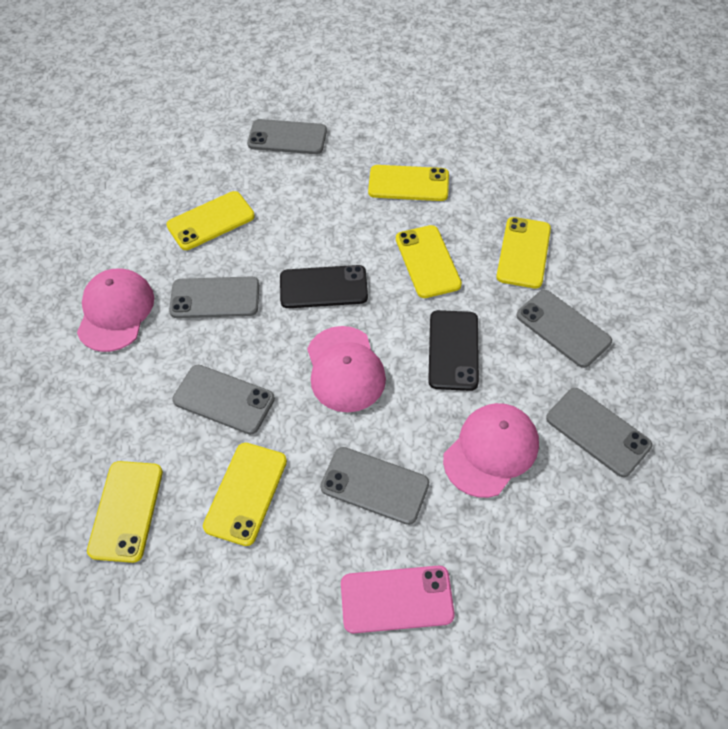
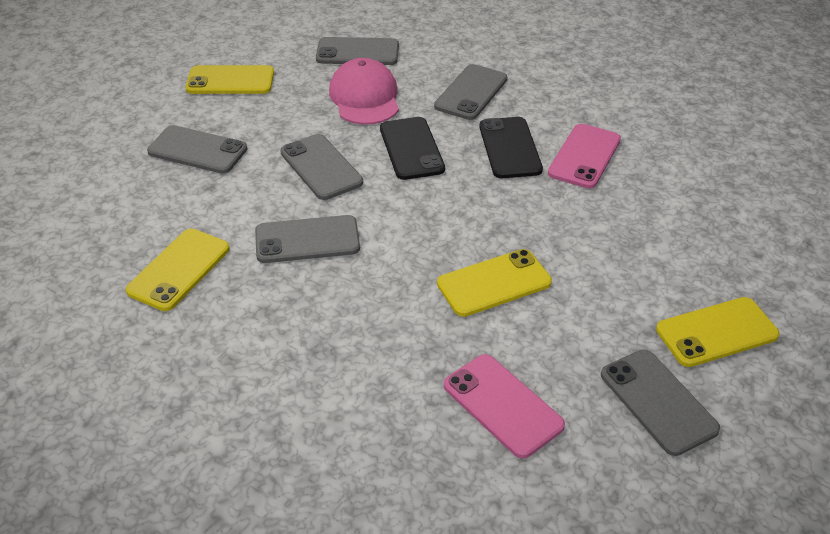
pink cap: [77,269,154,352] [307,326,386,412] [443,403,539,498] = 3 -> [329,58,399,125] = 1
pink phone: [341,566,455,633] = 1 -> [444,354,565,458] [548,124,621,188] = 2
yellow phone: [87,461,163,563] [166,191,255,250] [203,443,287,546] [368,165,449,201] [396,225,462,298] [496,217,551,288] = 6 -> [126,229,229,311] [185,65,274,94] [437,249,552,317] [656,297,780,367] = 4

